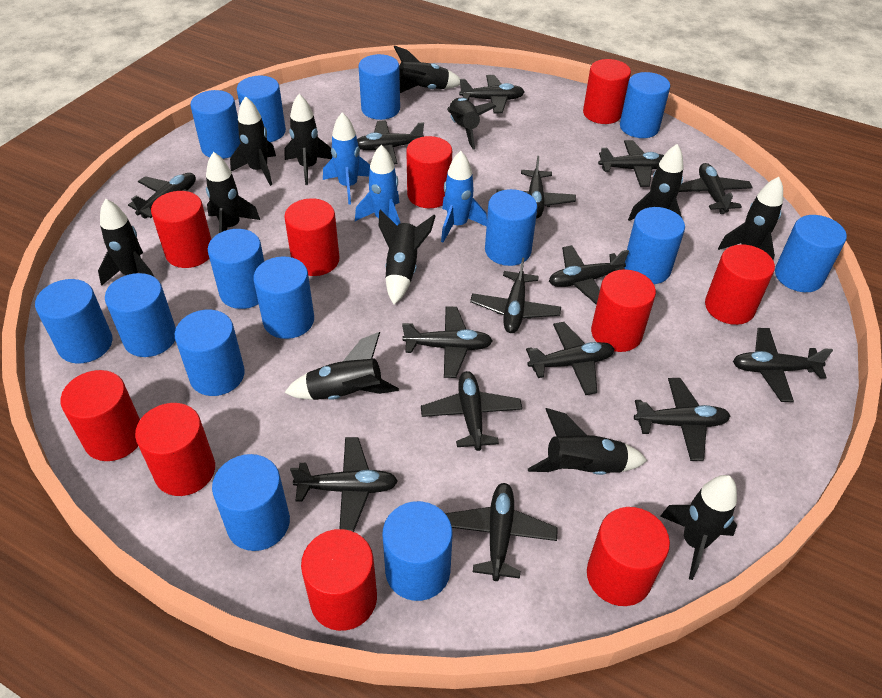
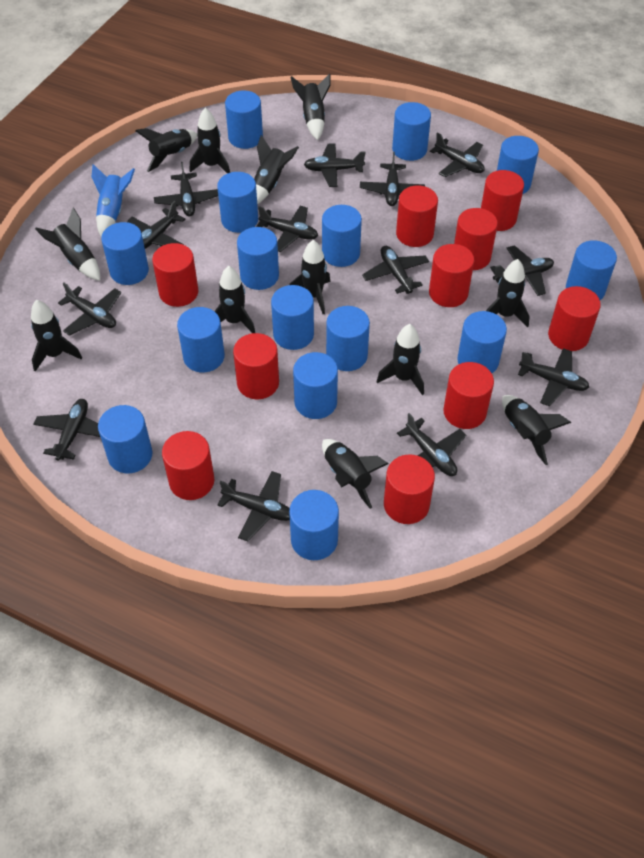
black plane: [128,173,196,219] [290,437,398,532] [357,120,424,164] [402,306,492,378] [421,371,522,451] [445,483,558,581] [459,75,524,113] [470,258,561,333] [497,156,576,219] [526,322,614,395] [549,245,629,305] [598,140,664,187] [634,378,730,461] [679,163,753,214] [733,328,833,402] = 15 -> [33,399,100,461] [58,282,121,336] [127,201,186,249] [154,162,218,216] [217,471,290,542] [256,206,318,252] [304,144,366,187] [360,152,425,206] [362,246,429,294] [397,413,466,476] [430,132,485,177] [490,245,554,296] [518,348,589,406] = 13
blue cylinder: [35,279,113,364] [105,273,176,357] [175,310,245,396] [190,90,240,159] [208,229,264,309] [212,454,290,551] [237,76,286,142] [253,256,314,339] [359,54,400,120] [383,501,453,601] [485,189,537,266] [620,72,670,138] [624,207,685,284] [775,215,847,292] = 14 -> [98,405,152,473] [101,222,149,285] [177,307,225,372] [217,172,258,233] [225,91,263,149] [237,227,279,290] [271,285,314,350] [289,490,339,560] [293,352,338,419] [322,205,362,267] [326,306,370,371] [392,102,431,161] [457,311,507,373] [497,136,539,194] [566,240,617,300] = 15
blue rocket: [323,112,370,205] [355,145,400,225] [441,151,487,242] = 3 -> [92,164,135,237] = 1

